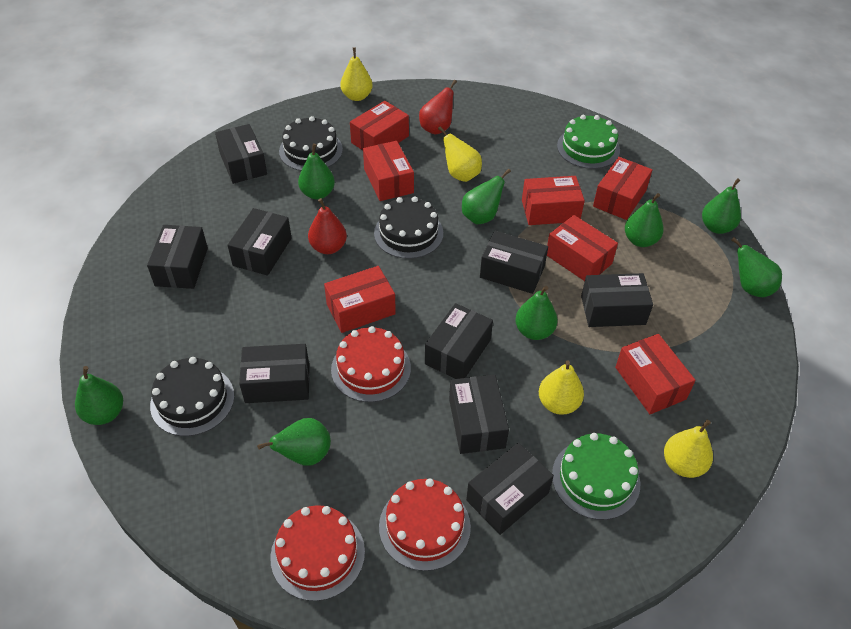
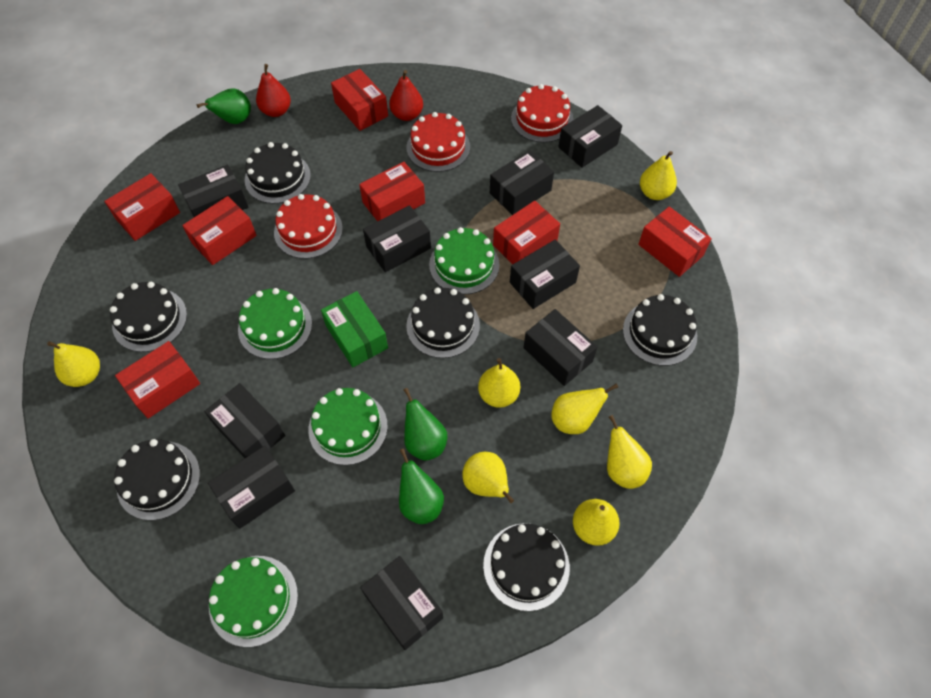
black cake: [150,357,234,436] [279,116,343,171] [374,196,443,259] = 3 -> [110,282,187,352] [114,439,200,520] [245,142,311,204] [406,287,480,358] [483,523,570,611] [623,294,697,366] = 6
green box: none = 0 -> [321,291,388,367] = 1
green cake: [552,433,640,520] [557,115,620,169] = 2 -> [209,556,298,647] [238,288,312,359] [308,388,388,465] [429,227,499,295] = 4
green pear: [75,366,123,425] [257,418,331,466] [298,143,335,199] [462,169,511,224] [515,286,558,340] [625,193,664,247] [702,178,741,234] [731,237,782,297] = 8 -> [197,88,251,124] [399,448,444,524] [404,388,447,461] = 3
yellow pear: [340,47,373,101] [438,126,482,182] [539,360,584,415] [664,420,713,478] = 4 -> [47,341,100,387] [462,452,514,503] [478,358,520,408] [551,384,618,434] [573,499,620,546] [607,415,652,489] [640,151,677,200] = 7

